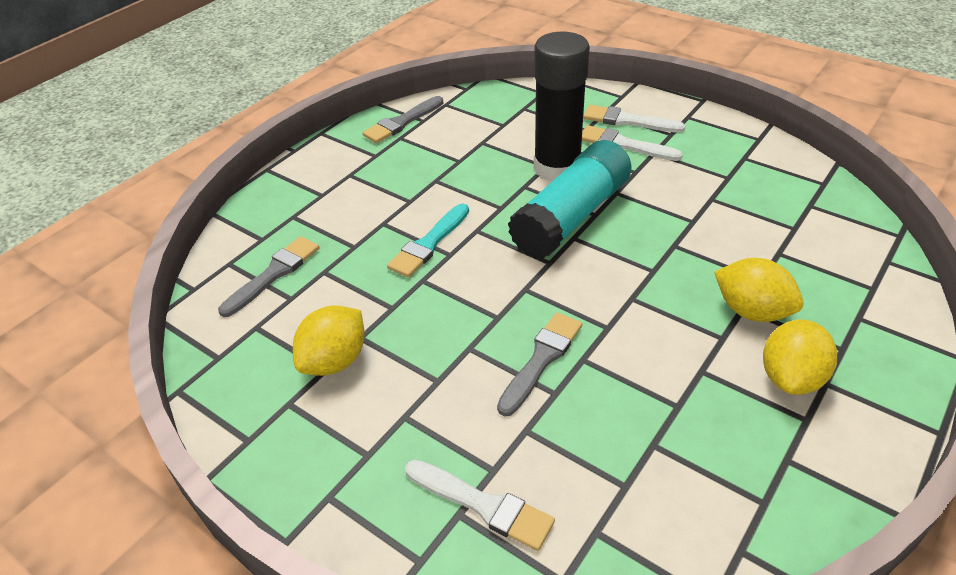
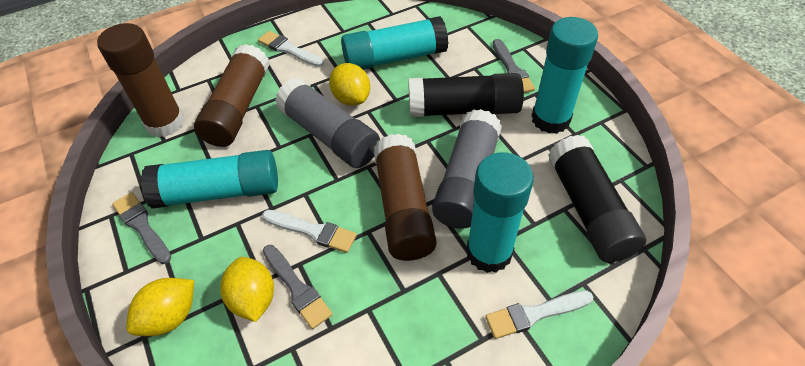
black glue stick: [534,32,590,182] = 1 -> [408,73,524,117] [548,135,646,263] = 2
brown glue stick: none = 0 -> [97,23,185,137] [194,44,270,147] [374,133,436,261] = 3
grey glue stick: none = 0 -> [275,78,380,168] [432,109,502,229] = 2
turquoise brush: [387,204,469,277] = 1 -> none = 0
turquoise glue stick: [508,140,631,259] = 1 -> [141,150,278,209] [341,16,448,70] [466,152,534,273] [532,17,598,134] = 4

